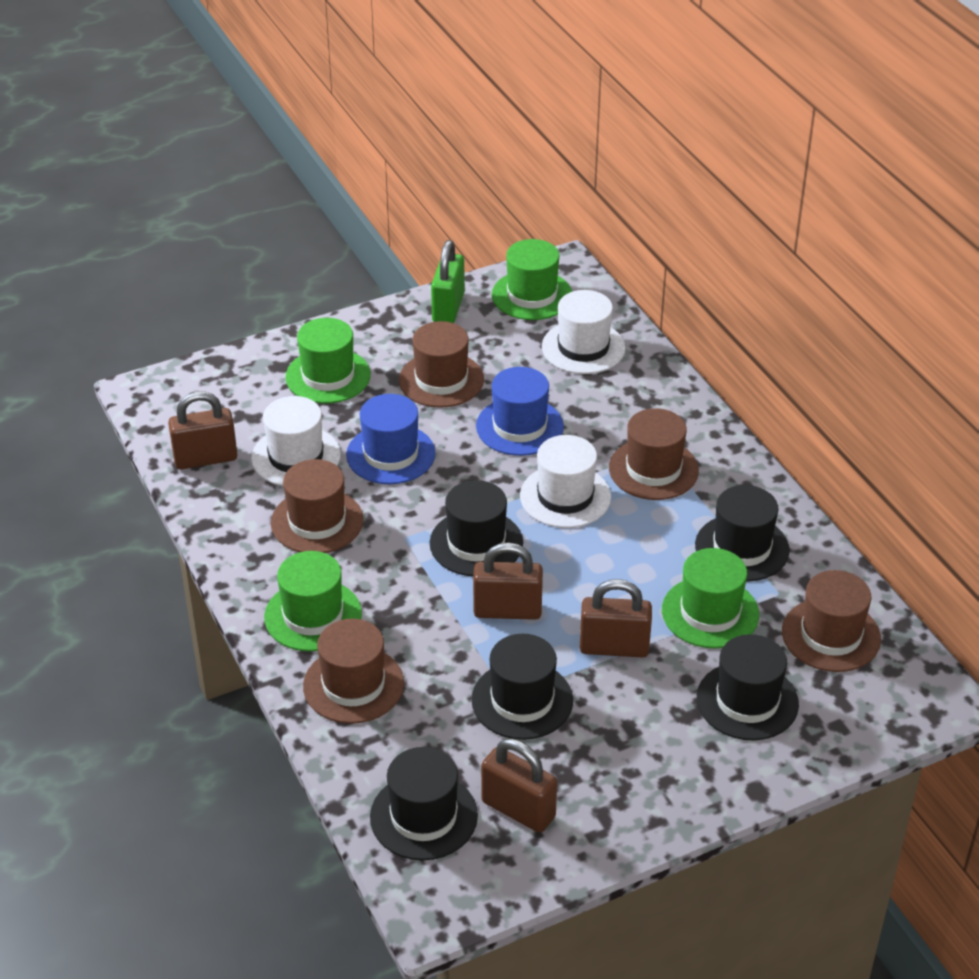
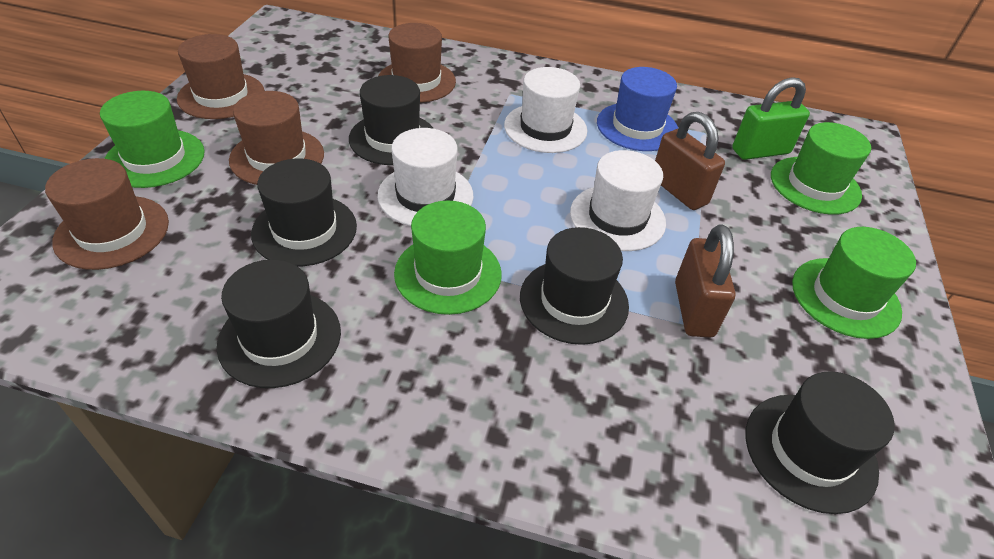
blue hat: [346,394,436,484] [476,367,564,456] = 2 -> [597,67,678,151] = 1
brown hat: [271,459,364,553] [303,618,404,724] [399,321,484,408] [609,408,699,500] [782,570,881,672] = 5 -> [45,158,169,270] [177,34,265,119] [229,91,324,185] [378,23,456,103] = 4
brown padlock: [168,391,238,469] [473,542,543,620] [481,739,557,833] [580,579,652,658] = 4 -> [655,112,725,210] [675,224,736,338] = 2

